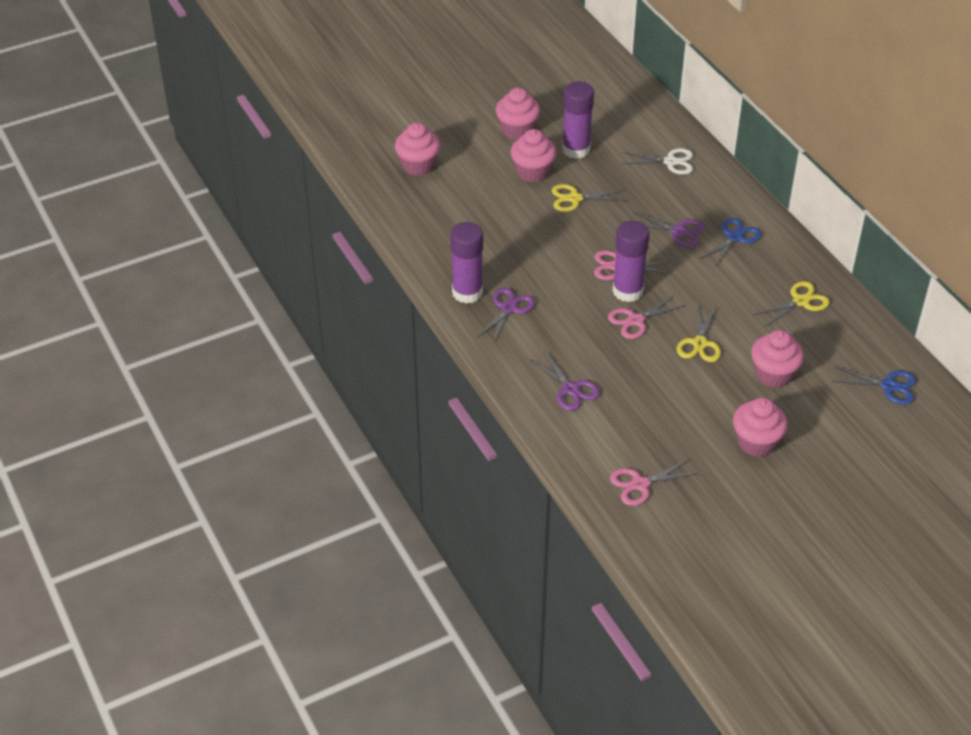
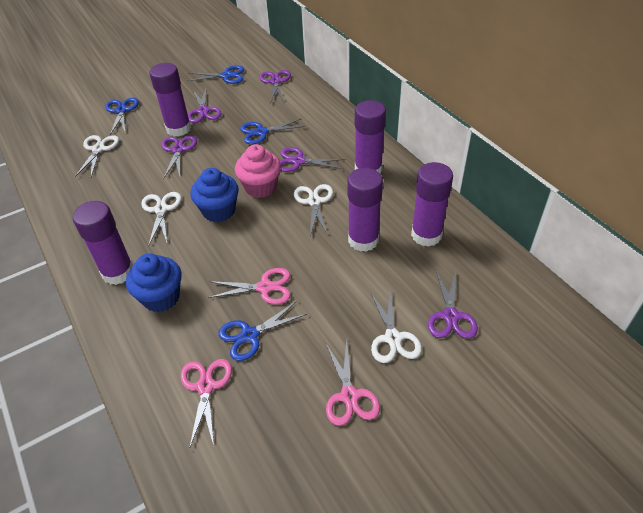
blue cupcake: none = 0 -> [126,253,181,312] [191,168,239,222] = 2
blue scissors: [699,218,761,267] [832,366,916,404] = 2 -> [105,98,139,135] [187,65,244,84] [218,301,307,361] [240,118,306,144] = 4
pink cupcake: [395,122,441,176] [496,87,540,140] [511,129,556,182] [733,397,788,457] [751,330,804,388] = 5 -> [235,144,281,198] = 1
purple glue stick: [450,222,483,304] [562,82,594,159] [613,221,650,302] = 3 -> [73,201,133,285] [149,63,191,137] [347,168,383,252] [355,100,386,174] [411,162,453,247] = 5
purple scissors: [476,288,535,344] [530,351,600,411] [633,212,705,248] = 3 -> [161,136,197,178] [188,88,222,123] [259,70,291,103] [280,147,346,172] [428,270,478,339] = 5
white scissors: [622,148,693,175] = 1 -> [75,135,119,177] [141,192,181,244] [294,184,333,235] [370,291,422,363] = 4
yellow scissors: [552,184,625,212] [676,304,721,362] [754,281,830,327] = 3 -> none = 0

